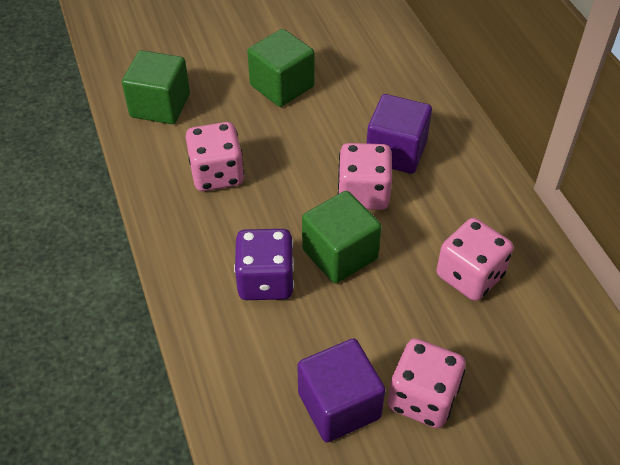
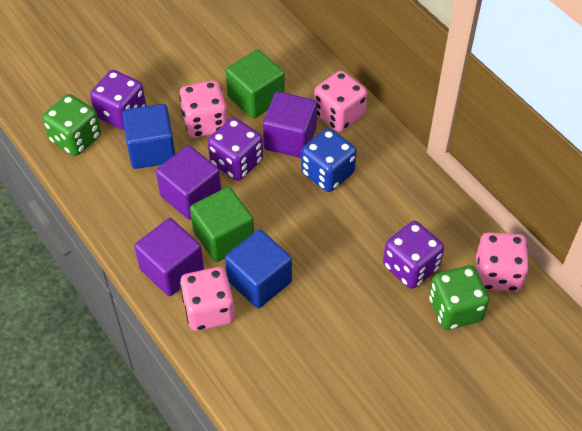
blue cube: none = 0 -> [122,104,175,169] [225,230,292,308] = 2
blue dice: none = 0 -> [301,128,357,192] = 1
green cube: [122,50,190,124] [247,29,315,107] [302,191,382,284] = 3 -> [190,187,254,262] [226,49,285,119] = 2
green dice: none = 0 -> [42,94,101,156] [429,265,489,330] = 2
purple cube: [297,338,386,442] [367,94,432,174] = 2 -> [134,218,204,296] [156,145,221,220] [263,92,317,158] = 3
purple dice: [234,229,294,300] = 1 -> [90,70,146,130] [208,118,263,181] [383,221,444,289] = 3

